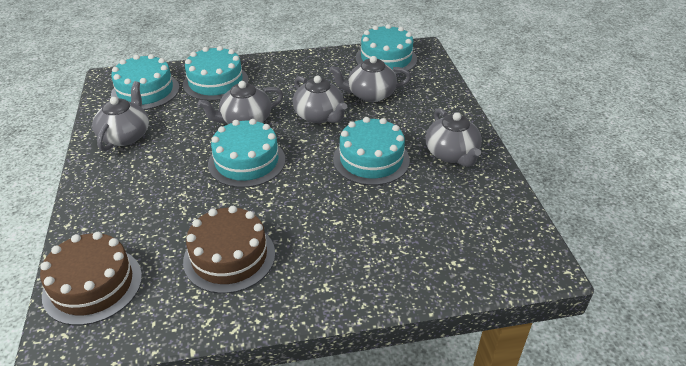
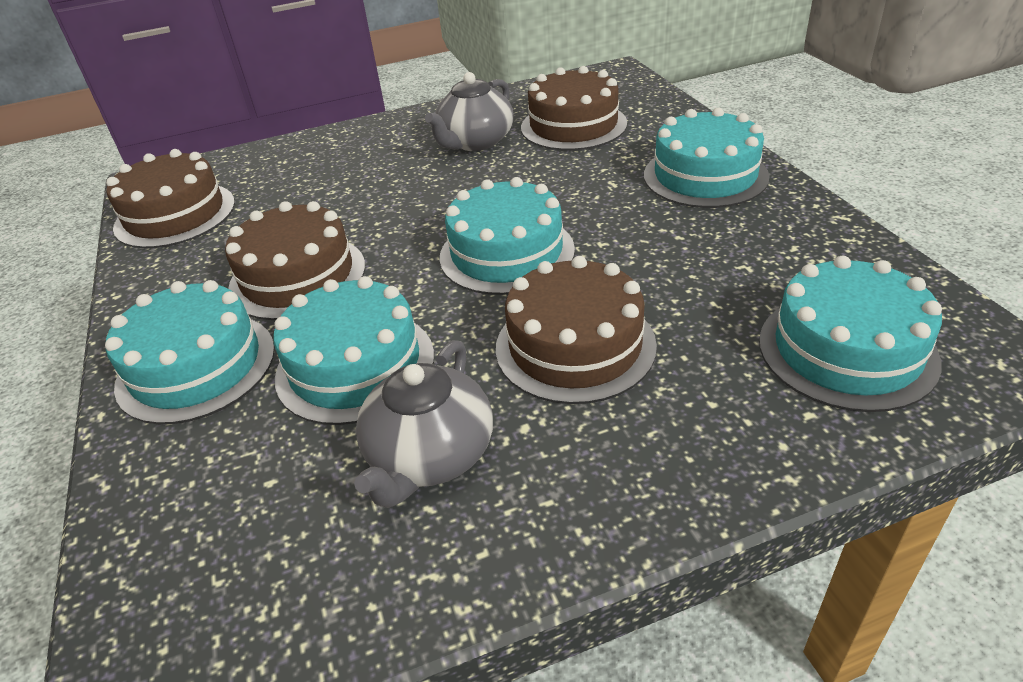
brown cake: [40,232,142,325] [183,206,275,294] = 2 -> [106,149,235,248] [225,201,365,320] [496,256,657,404] [521,66,627,150] = 4
grey teapot: [92,81,149,151] [198,81,283,124] [293,76,347,123] [329,56,411,102] [425,108,482,167] = 5 -> [354,340,493,508] [425,72,513,151] = 2

